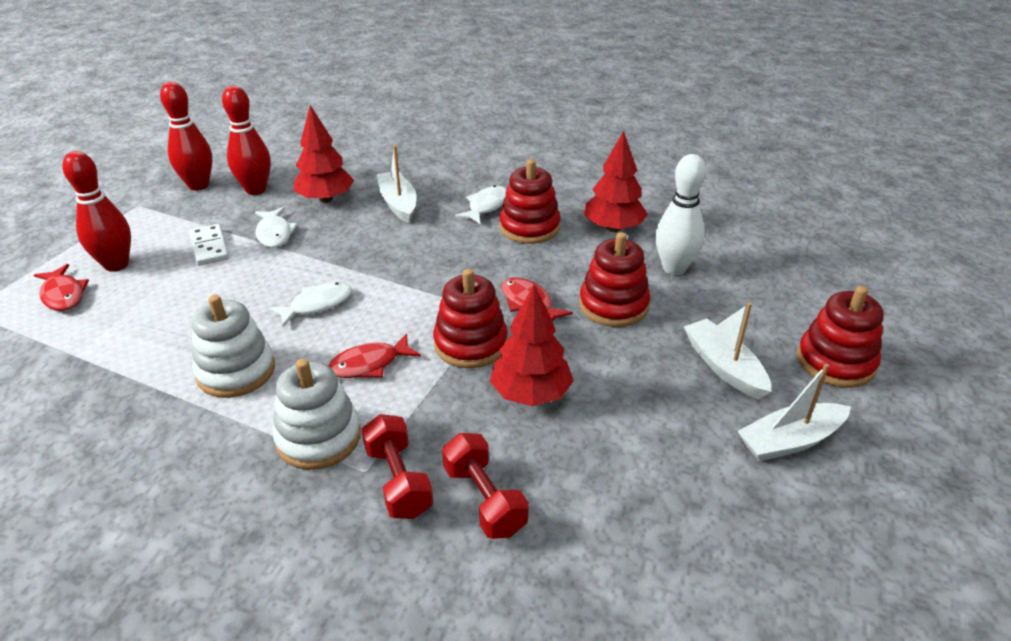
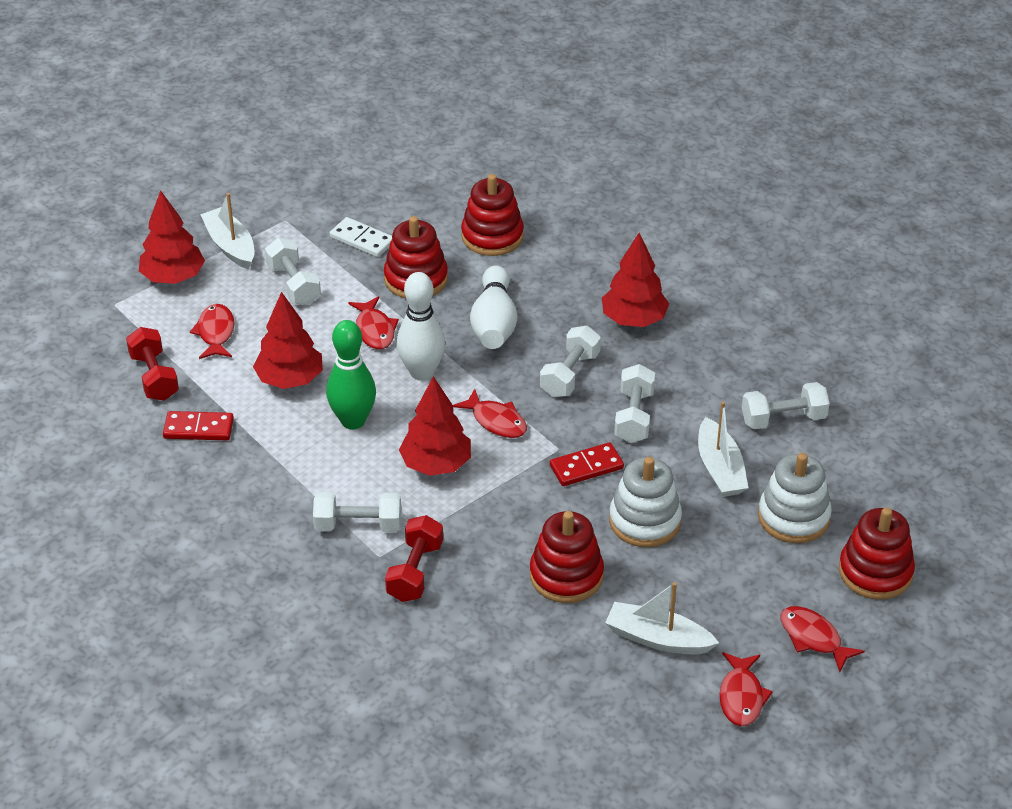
green bowling pin: none = 0 -> [326,320,376,430] = 1
red bowling pin: [62,151,131,272] [160,82,213,190] [222,86,271,195] = 3 -> none = 0
red domino: none = 0 -> [163,411,234,440] [550,442,624,486] = 2
red fish: [34,264,89,311] [329,333,421,378] [501,278,573,322] = 3 -> [190,304,235,359] [348,296,399,349] [453,389,527,438] [719,652,773,726] [781,606,865,672] = 5
red tree: [294,105,354,203] [490,284,574,406] [584,131,648,232] = 3 -> [139,190,205,284] [253,292,323,389] [399,376,471,476] [602,233,669,327] = 4
white bowling pin: [655,154,706,275] = 1 -> [397,272,445,380] [470,265,517,349] = 2
white dumbbell: none = 0 -> [265,238,321,305] [313,492,401,532] [540,326,601,397] [614,364,655,443] [742,382,830,429] = 5
white fish: [255,207,298,248] [268,282,352,327] [455,185,507,225] = 3 -> none = 0

